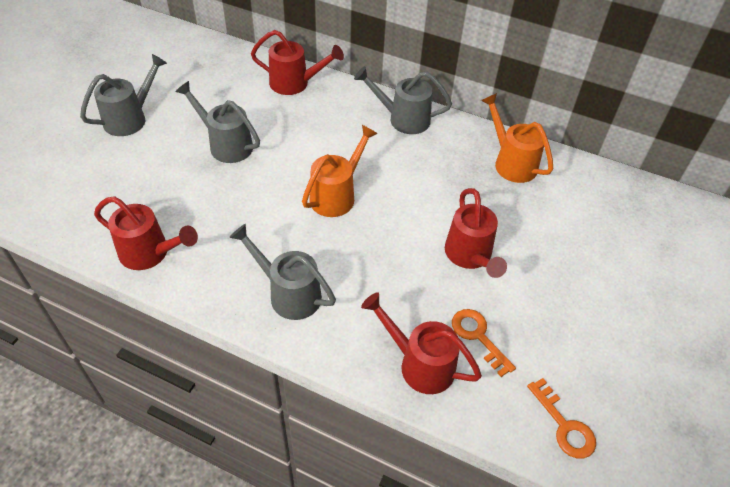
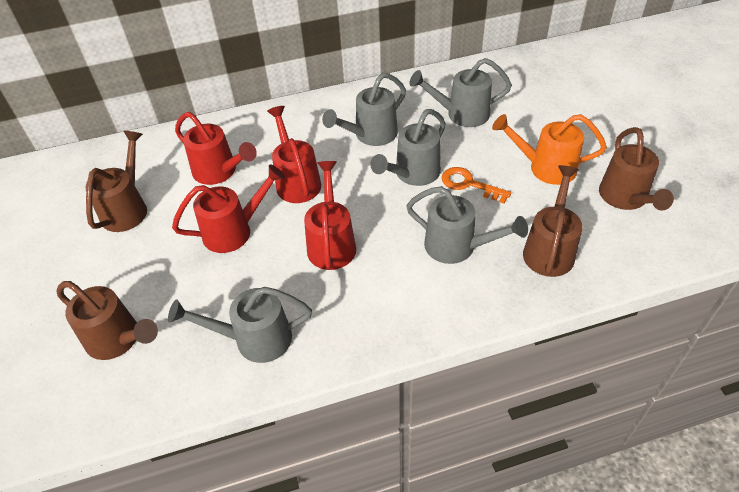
brown watering can: none = 0 -> [56,281,158,360] [85,131,147,232] [523,165,582,277] [599,127,674,211] = 4
grey watering can: [80,54,167,136] [175,81,260,163] [229,224,336,320] [354,66,452,134] = 4 -> [168,287,312,363] [322,73,406,146] [370,109,446,186] [406,186,528,264] [409,58,512,127] = 5
orange key: [452,309,516,377] [527,378,596,459] = 2 -> [441,167,511,204] = 1
orange watering can: [302,125,378,217] [481,93,553,183] = 2 -> [492,114,607,185] = 1

